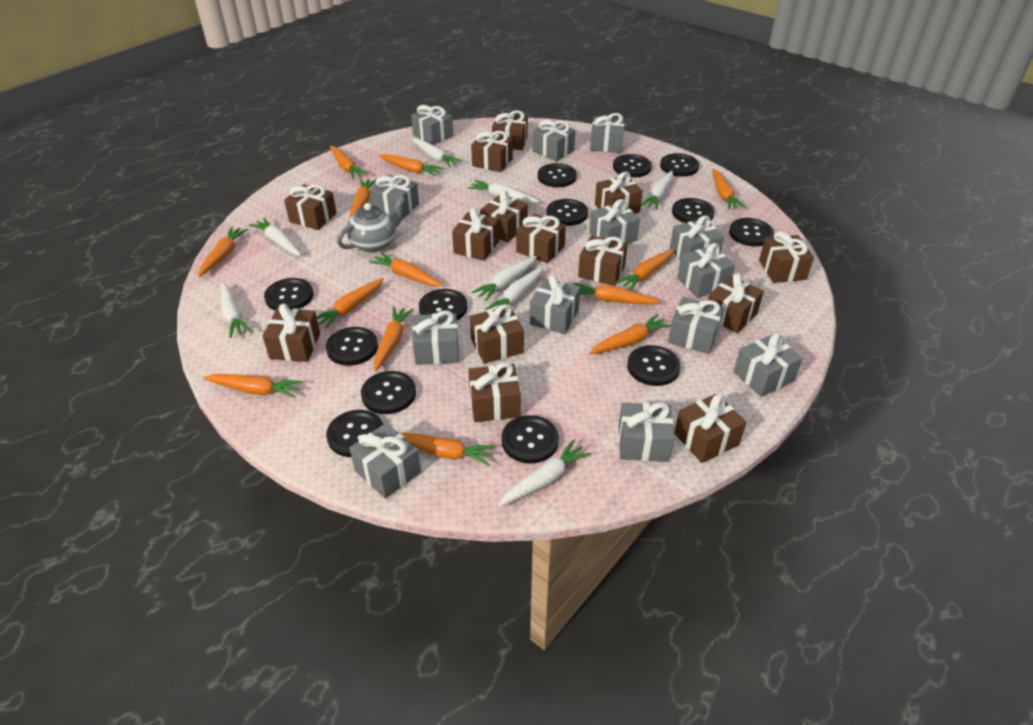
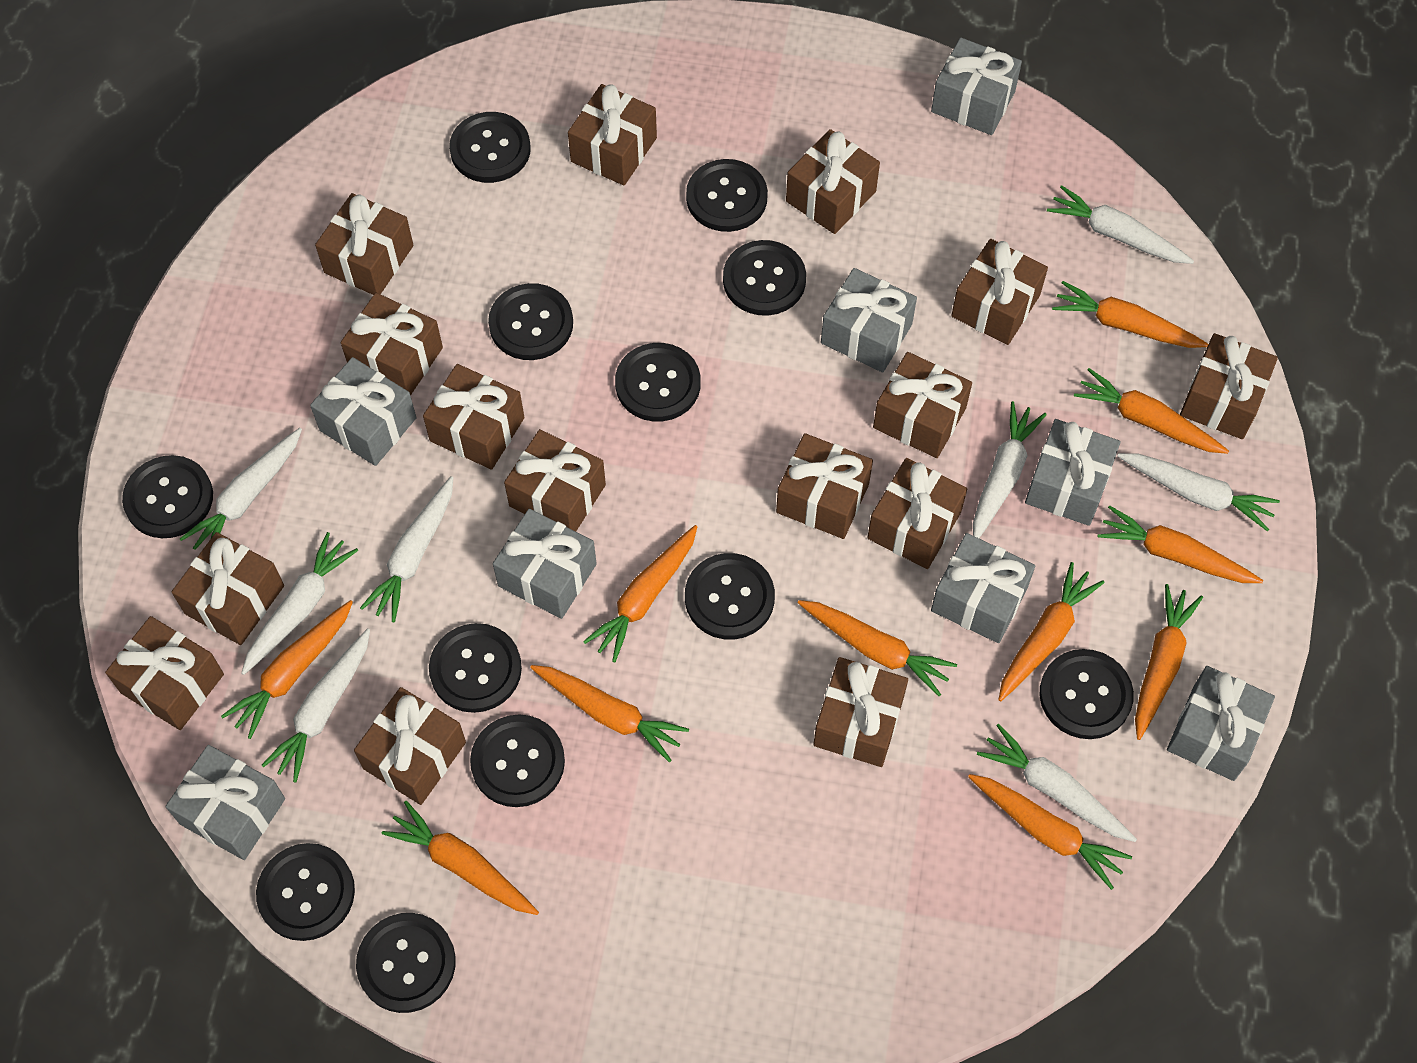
black button: [264,278,313,311] [326,327,378,366] [326,410,383,457] [361,371,416,414] [419,289,467,320] [501,415,559,464] [538,163,577,187] [546,199,588,226] [613,154,652,178] [627,345,681,386] [660,153,699,177] [672,198,715,223] [729,218,774,246] = 13 -> [122,455,213,538] [256,843,355,941] [356,913,456,1013] [429,623,522,713] [449,112,531,183] [470,714,565,807] [488,283,573,360] [615,343,700,422] [685,553,775,640] [686,159,768,232] [723,240,806,316] [1040,649,1134,739] = 12
brown gift: [263,304,320,362] [284,184,337,230] [452,208,499,261] [468,362,521,422] [470,304,524,364] [471,131,513,172] [480,190,528,242] [492,110,528,150] [516,213,566,264] [578,235,628,286] [595,172,643,214] [674,394,746,463] [708,273,764,333] [759,231,814,283] = 14 -> [105,616,224,730] [172,532,284,645] [315,193,414,295] [341,293,443,396] [354,687,466,805] [423,364,525,470] [504,429,606,532] [568,84,657,185] [776,433,873,539] [786,129,880,234] [813,657,908,767] [867,458,967,569] [873,352,972,458] [951,239,1048,345] [1180,333,1278,439] = 15
grey gift: [349,423,421,499] [370,175,419,220] [411,105,453,145] [412,310,459,365] [530,275,580,334] [533,120,575,161] [589,199,640,244] [590,113,625,153] [619,402,674,462] [668,297,724,354] [670,216,724,260] [677,243,735,298] [734,333,803,397] = 13 -> [166,745,285,860] [310,357,416,466] [493,509,597,619] [821,268,917,372] [931,38,1022,135] [931,533,1035,643] [1025,419,1121,526] [1167,666,1275,781] = 8
grey teapot: [337,196,406,253] = 1 -> none = 0
orange carrot: [198,227,248,277] [203,374,302,398] [317,278,384,329] [330,146,368,179] [349,179,376,218] [369,252,443,286] [374,307,413,372] [378,154,443,176] [399,432,496,466] [573,283,660,305] [589,314,671,354] [615,249,675,291] [712,169,746,210] = 13 -> [221,600,353,739] [382,801,539,915] [530,665,689,763] [583,525,697,663] [798,600,957,696] [968,774,1132,890] [998,562,1104,701] [1052,281,1208,348] [1074,368,1229,454] [1098,505,1263,583] [1135,584,1203,740] = 11

